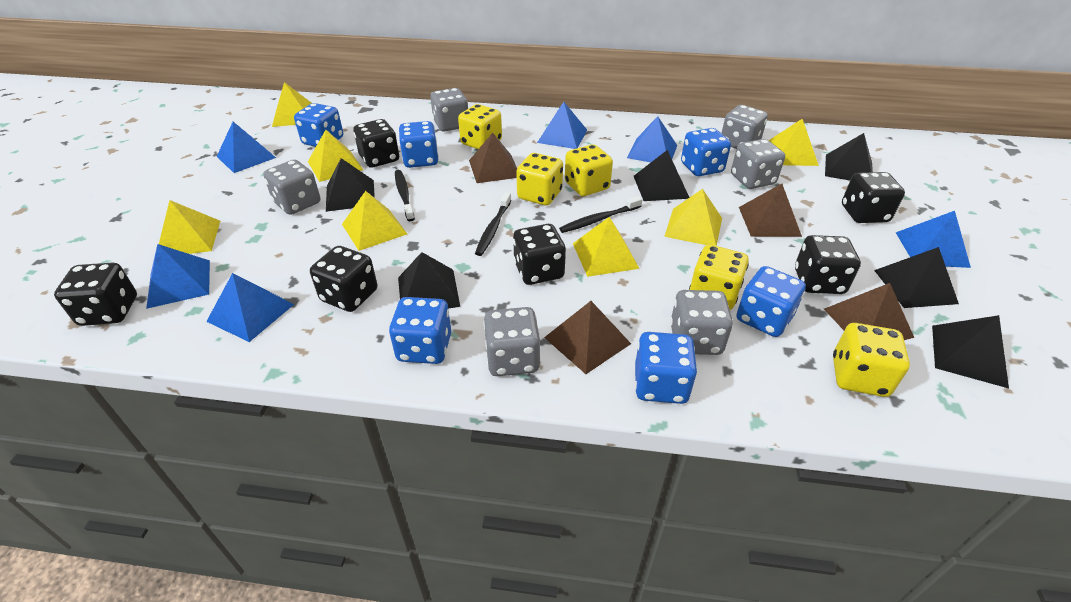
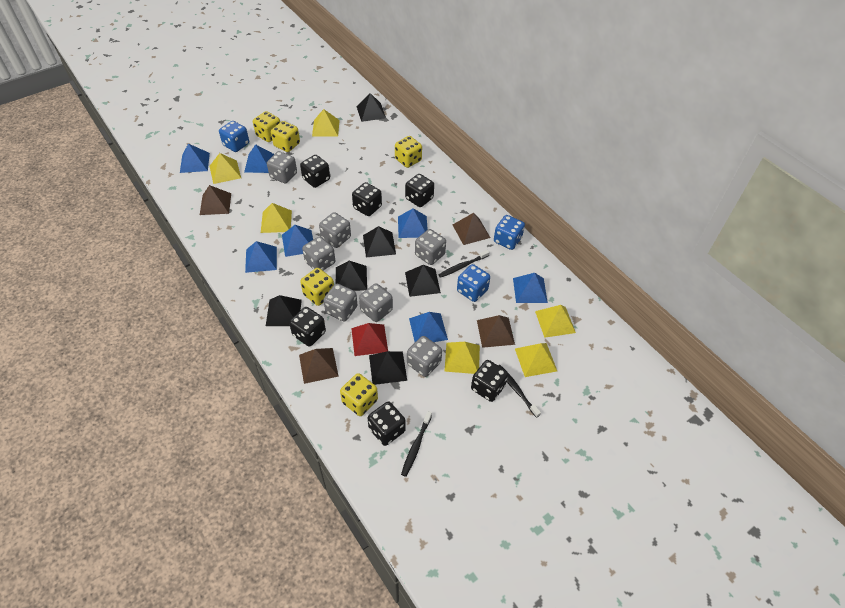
blue dice: [294,103,343,147] [389,297,451,364] [399,121,439,168] [635,332,697,404] [681,128,731,176] [737,266,806,337] = 6 -> [219,121,249,152] [457,264,490,302] [494,215,525,250] = 3
blue pyramid: [146,244,210,309] [206,273,294,342] [217,122,276,173] [537,102,587,149] [627,116,678,162] [896,211,971,268] = 6 -> [180,144,210,173] [244,144,274,173] [245,241,277,273] [282,225,313,257] [398,208,428,238] [409,312,448,342] [513,273,548,303] = 7
grey dice: [263,160,320,215] [430,88,468,132] [483,307,541,376] [670,290,733,355] [721,105,768,149] [731,139,785,189] = 6 -> [267,151,297,184] [302,236,335,270] [319,212,351,248] [323,284,358,321] [359,283,393,322] [407,336,442,377] [415,229,446,265] = 7
red pyramid: none = 0 -> [351,323,388,356] = 1
yellow pyramid: [159,200,220,254] [272,82,311,127] [308,130,363,182] [342,191,407,251] [573,217,640,277] [664,189,722,246] [769,119,819,166] = 7 -> [209,153,241,184] [261,203,292,233] [312,109,340,137] [445,342,480,374] [515,343,557,377] [535,305,576,338] = 6

